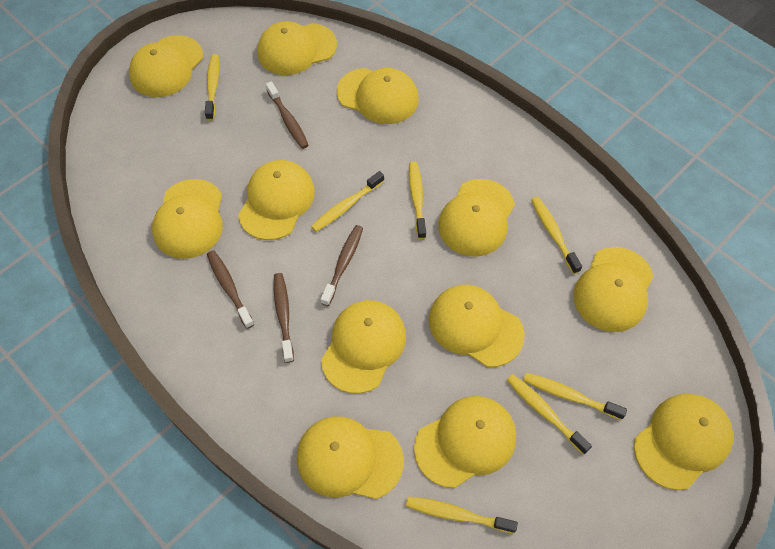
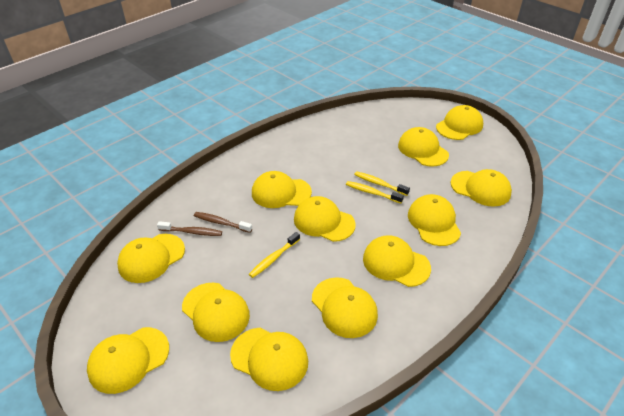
brown toothbrush: [207,250,254,329] [266,81,309,149] [273,273,294,363] [321,225,363,306] = 4 -> [157,221,222,236] [194,212,252,233] = 2
yellow toothbrush: [205,54,219,121] [311,171,384,232] [406,496,518,534] [409,161,426,239] [507,374,592,455] [523,373,627,420] [531,197,582,274] = 7 -> [249,232,300,278] [346,181,404,203] [354,171,410,196] = 3

